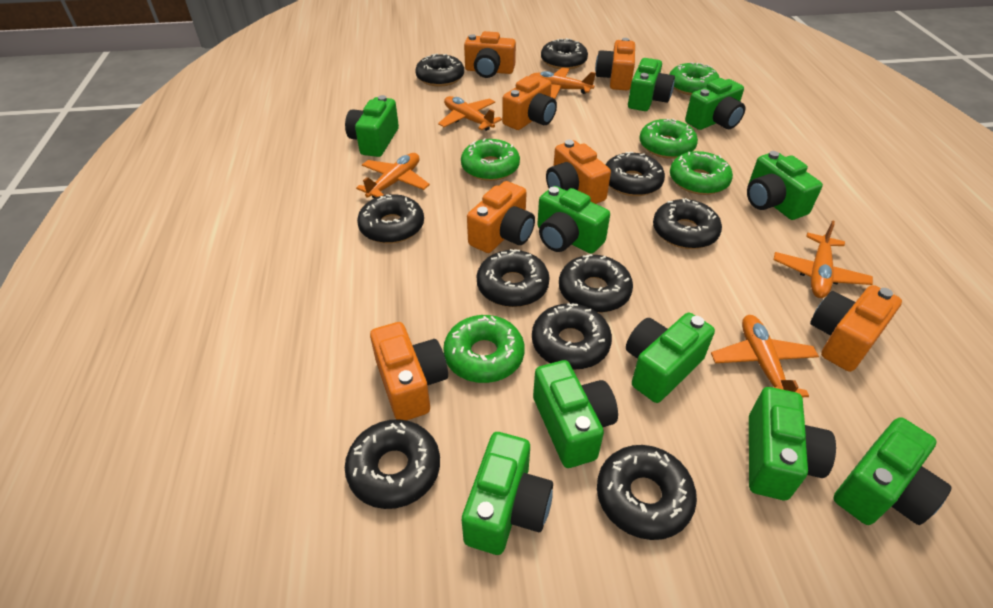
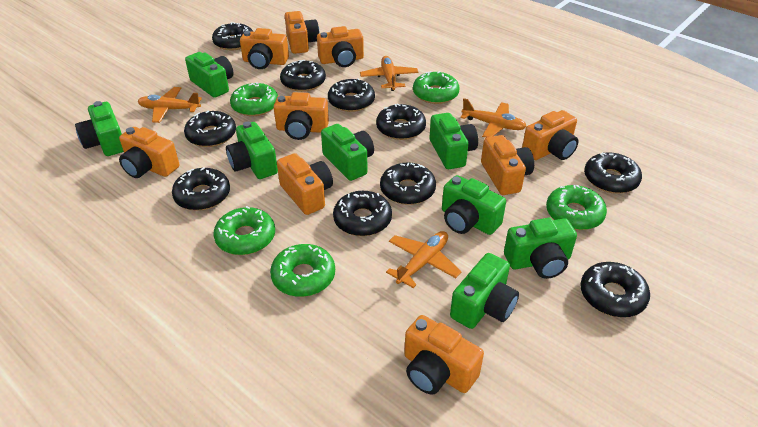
green camera: [345,95,399,157] [462,432,553,555] [533,360,618,468] [537,186,610,254] [626,313,715,403] [628,58,675,111] [685,78,745,130] [747,151,823,220] [749,387,836,500] [833,417,951,525] = 10 -> [75,101,124,156] [185,52,234,98] [226,121,278,179] [321,124,374,181] [429,113,478,169] [442,175,506,235] [450,253,519,329] [504,218,577,279] = 8
orange camera: [370,322,448,420] [464,31,516,78] [467,181,535,253] [502,76,557,130] [546,140,611,204] [595,38,635,90] [810,285,902,372] = 7 -> [119,127,180,178] [240,28,289,69] [274,92,329,140] [277,153,333,215] [285,11,320,54] [317,26,364,67] [404,315,484,395] [481,135,534,195] [522,110,579,160] = 9
orange plane: [356,153,430,198] [438,96,502,131] [529,67,596,99] [711,315,819,398] [774,220,873,298] = 5 -> [137,87,202,123] [360,56,418,91] [386,231,462,288] [460,98,527,138] = 4

